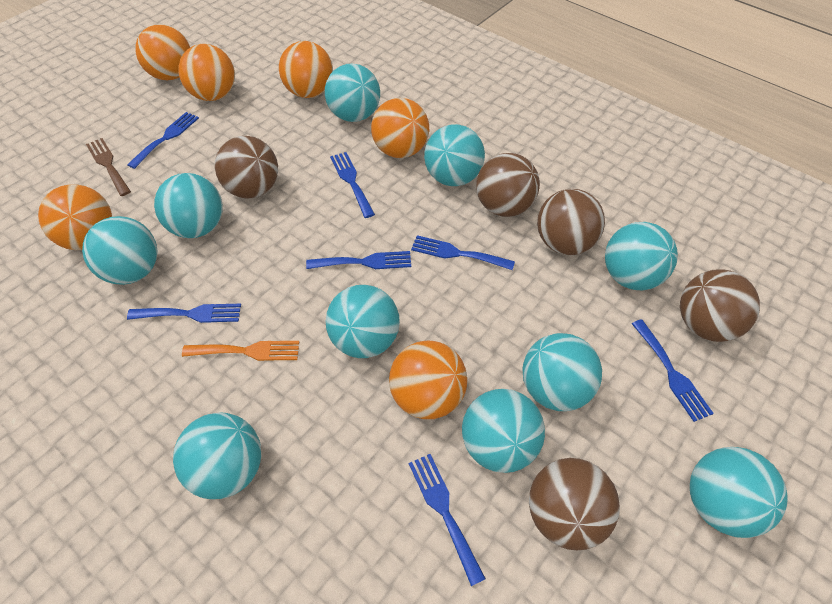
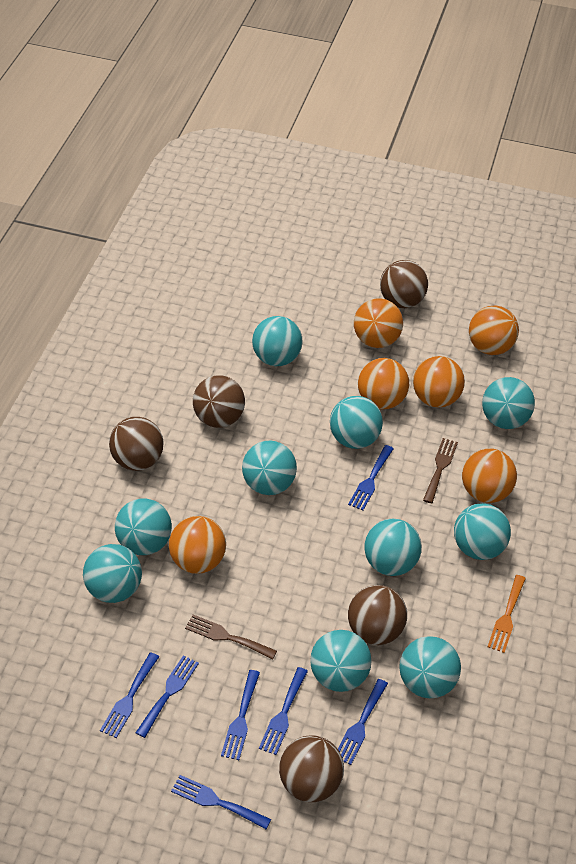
brown fork: [86,138,131,196] = 1 -> [185,615,277,659] [423,438,458,503] = 2

